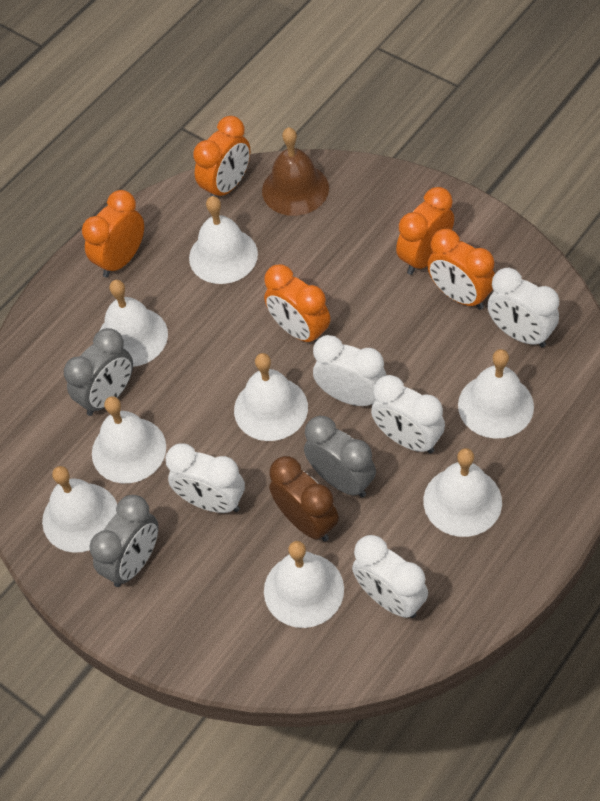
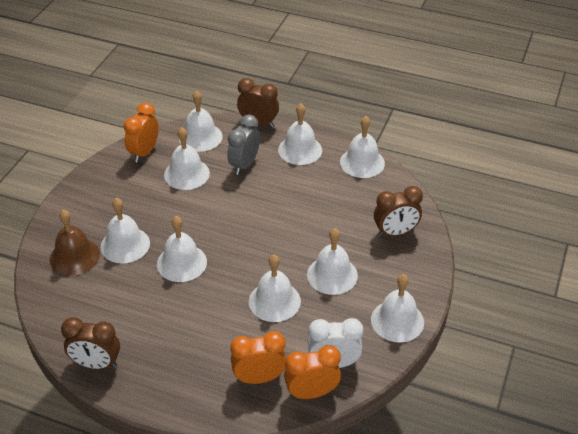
brown clock: [269,456,339,542] = 1 -> [61,317,120,369] [237,78,279,128] [374,186,423,237] = 3
grey clock: [64,328,133,416] [89,495,159,587] [304,416,376,497] = 3 -> [227,115,260,175] = 1
orange clock: [82,190,144,277] [193,116,250,197] [264,264,330,343] [396,187,454,275] [427,229,495,310] = 5 -> [124,103,159,162] [230,331,286,384] [284,345,341,399] = 3
white bell: [42,466,117,553] [92,396,166,483] [99,280,168,367] [189,196,258,284] [234,353,308,441] [264,541,344,628] [423,448,502,537] [458,349,534,439] = 8 -> [100,198,150,263] [157,216,207,282] [164,127,210,190] [179,90,223,152] [249,255,301,322] [278,103,322,165] [307,228,358,295] [340,116,385,178] [371,274,424,343] = 9
white clock: [166,443,245,513] [313,335,386,406] [352,535,428,618] [371,375,445,454] [487,268,559,347] = 5 -> [308,318,363,368] = 1

